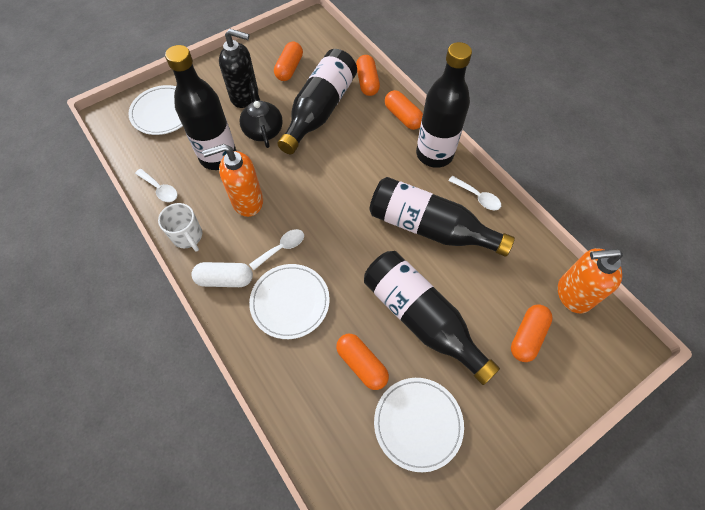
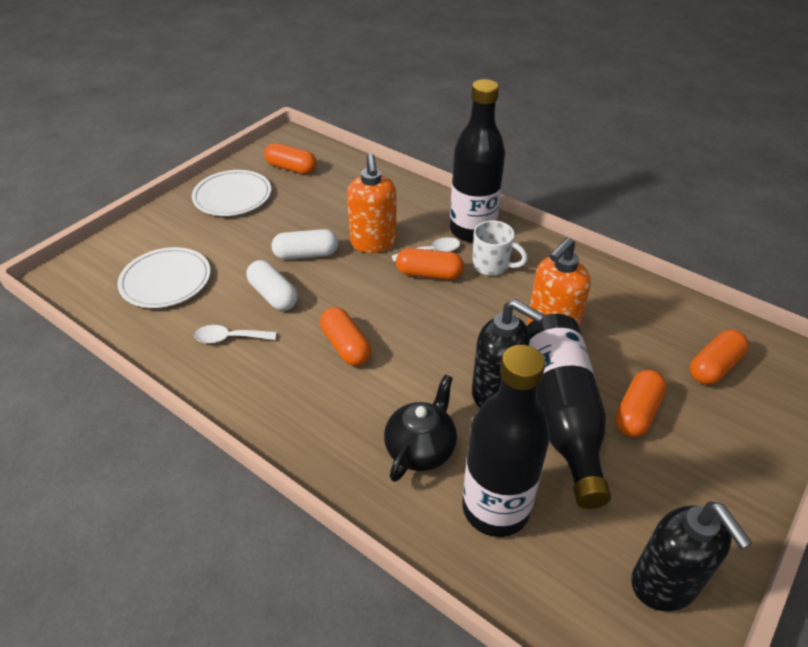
black bottle: [165,45,236,170] [277,49,357,154] [364,251,500,385] [370,177,515,257] [416,42,472,168] = 5 -> [450,79,505,243] [462,345,550,537] [527,314,611,509] = 3
black soap dispenser: [219,29,258,108] = 1 -> [472,299,544,407] [631,501,752,611] = 2
white capsule: [191,262,253,287] = 1 -> [246,260,298,311] [272,229,338,260] = 2
white plate: [128,85,183,135] [249,264,330,339] [374,378,464,472] = 3 -> [117,247,211,308] [192,170,271,216] = 2
white spoon: [135,169,178,202] [249,229,304,270] [448,176,501,210] = 3 -> [194,325,277,343] [392,237,460,262] = 2

